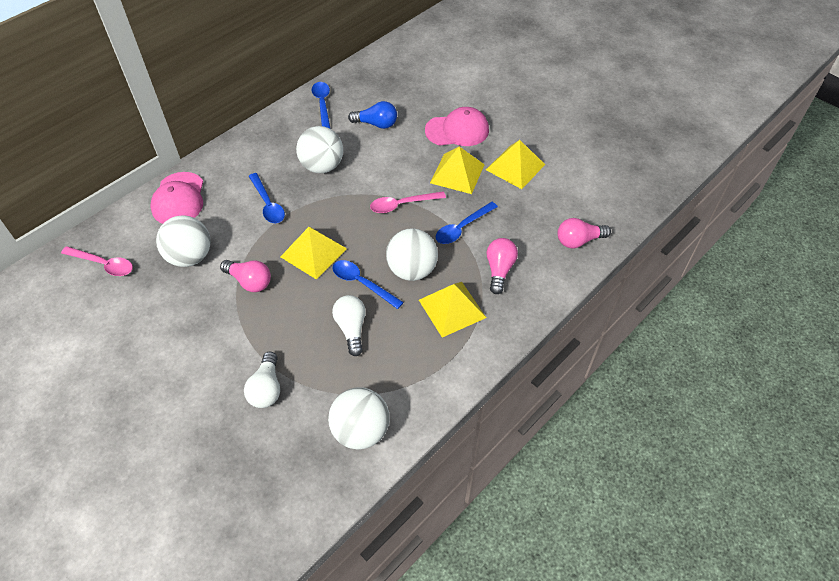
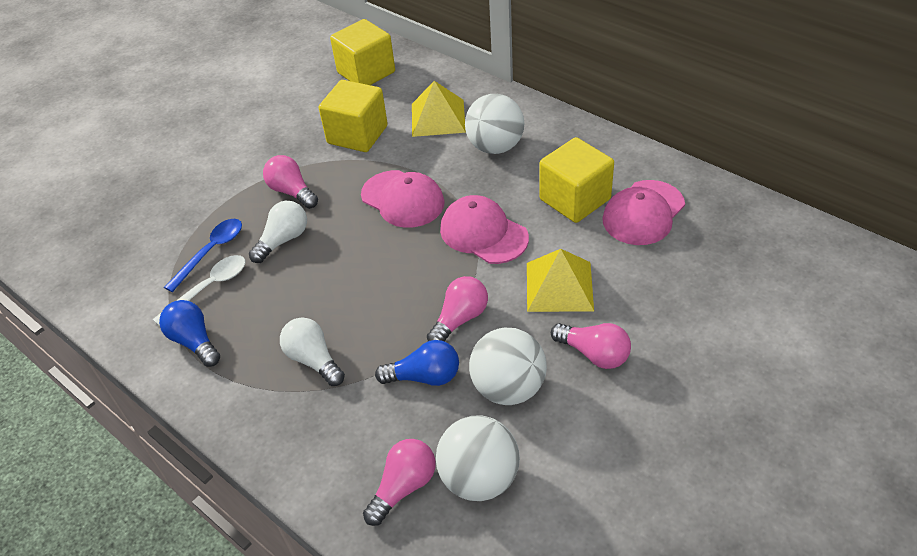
blue light bulb: [348,101,397,129] = 1 -> [159,300,220,367] [375,340,459,386] = 2
blue spoon: [249,173,285,223] [312,82,331,129] [333,260,404,309] [436,202,498,244] = 4 -> [164,219,242,292] = 1
pink cap: [150,172,203,224] [425,107,489,146] = 2 -> [361,170,445,228] [440,195,529,264] [602,180,685,245] = 3
pink light bulb: [220,260,271,292] [486,238,518,294] [557,218,611,248] = 3 -> [263,155,318,209] [363,439,436,526] [427,276,488,342] [551,323,631,369] = 4
pink spoon: [61,246,133,276] [370,191,446,213] = 2 -> none = 0
white ball: [156,215,210,267] [296,126,343,173] [328,387,390,449] [386,228,438,281] = 4 -> [436,415,520,501] [465,94,524,154] [469,328,547,405] = 3
white spoon: none = 0 -> [152,255,246,326] = 1
yellow cube: none = 0 -> [319,80,388,152] [330,19,395,85] [539,137,614,223] = 3
yellow pyramid: [281,227,347,279] [419,282,486,338] [430,147,485,194] [486,140,545,189] = 4 -> [412,81,466,137] [527,249,594,312] = 2

